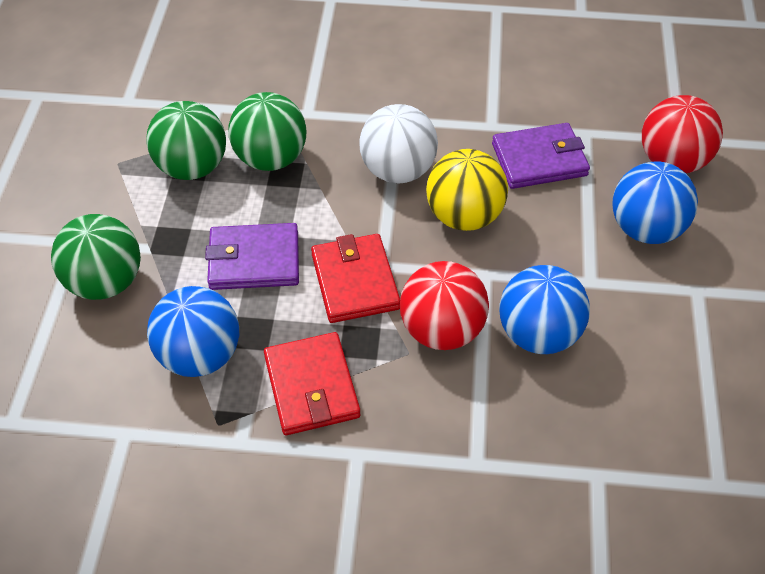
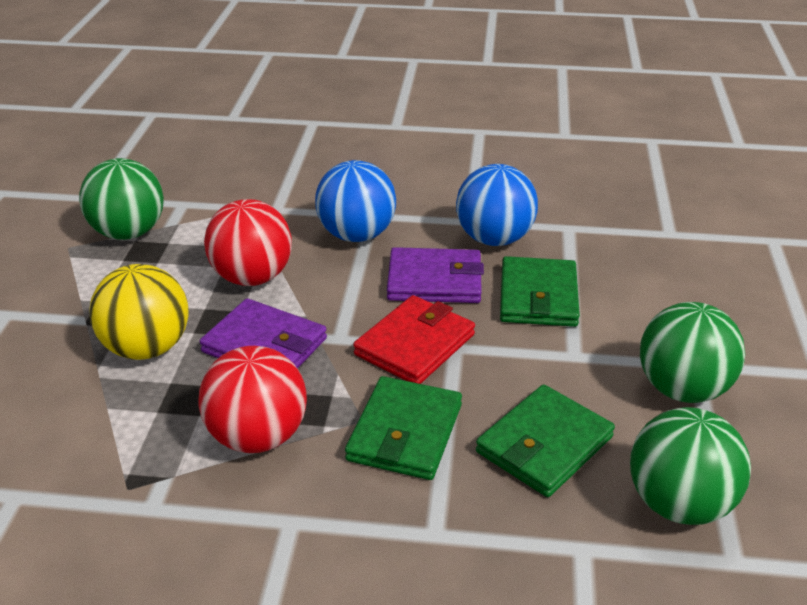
blue ball: [147,286,239,377] [500,265,590,354] [612,161,698,244] = 3 -> [315,160,396,242] [456,164,538,246] = 2
green wallet: none = 0 -> [345,376,462,480] [476,384,615,497] [500,256,580,327] = 3
red wallet: [264,332,360,435] [311,234,400,323] = 2 -> [353,295,475,384] = 1
white ball: [360,104,438,183] = 1 -> none = 0

